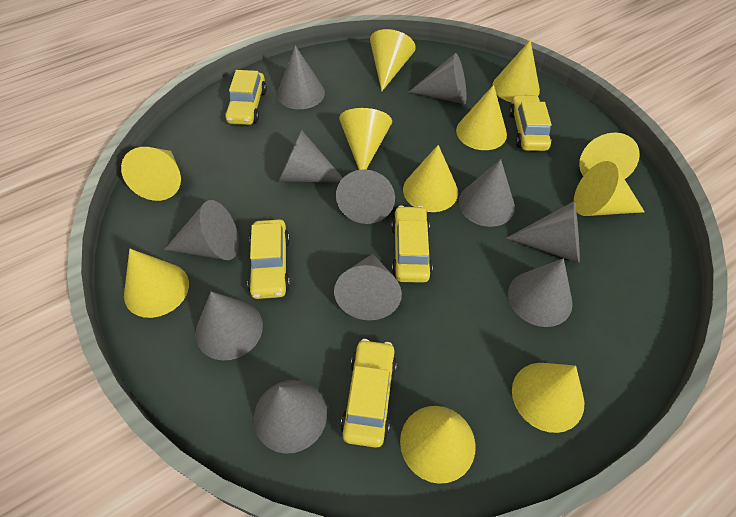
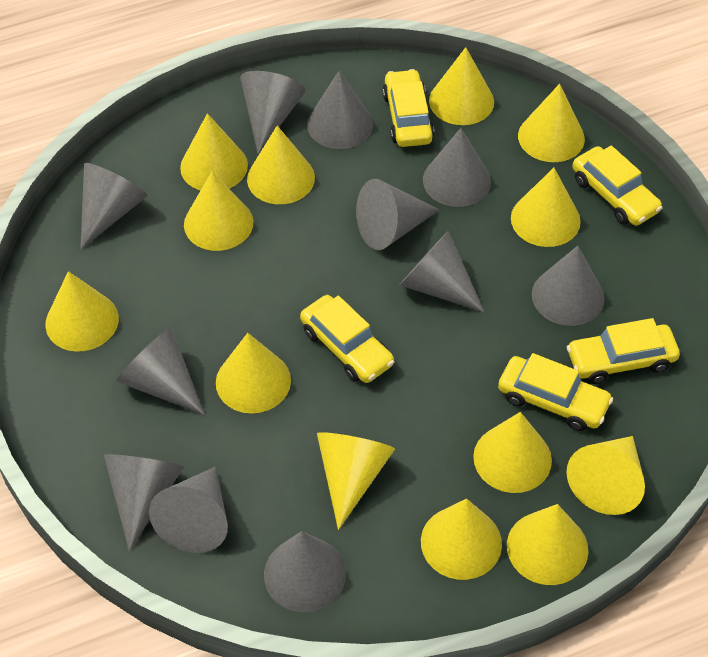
yellow cone: [121,147,181,201] [124,249,189,318] [339,108,392,170] [370,29,416,91] [400,406,476,484] [403,145,458,212] [456,85,507,150] [492,40,540,102] [512,363,584,433] [574,161,645,216] [579,133,640,179] = 11 -> [45,271,119,352] [180,113,248,191] [184,172,253,251] [216,333,291,413] [247,126,315,204] [317,432,395,530] [421,499,502,580] [429,47,494,125] [473,412,552,493] [507,504,588,585] [511,168,581,247] [518,84,585,162] [566,436,645,515] = 13

